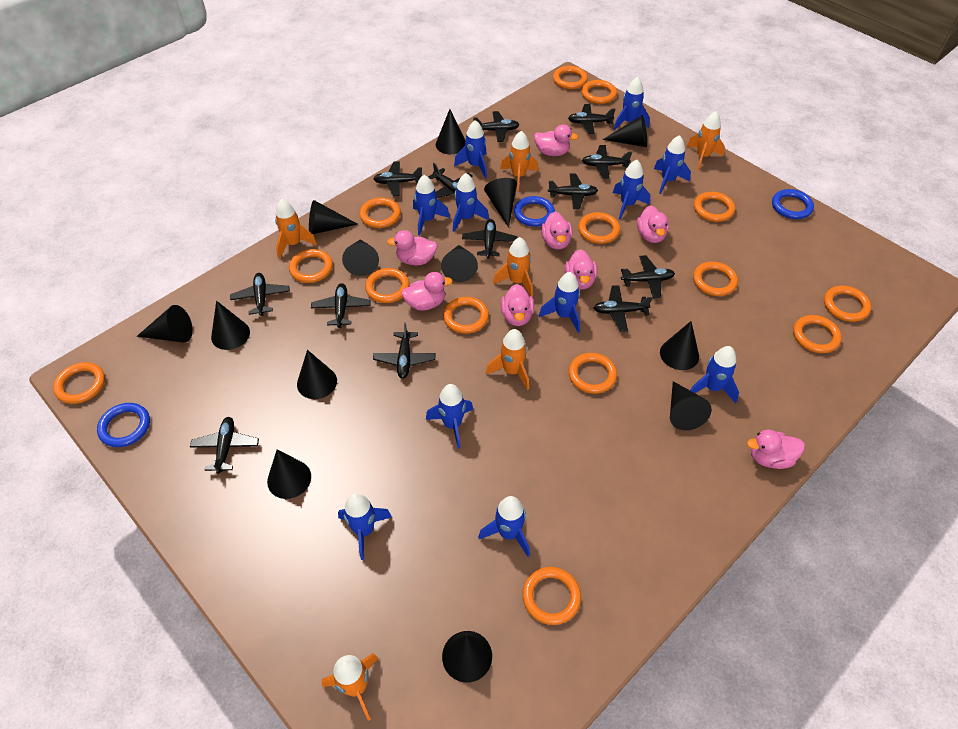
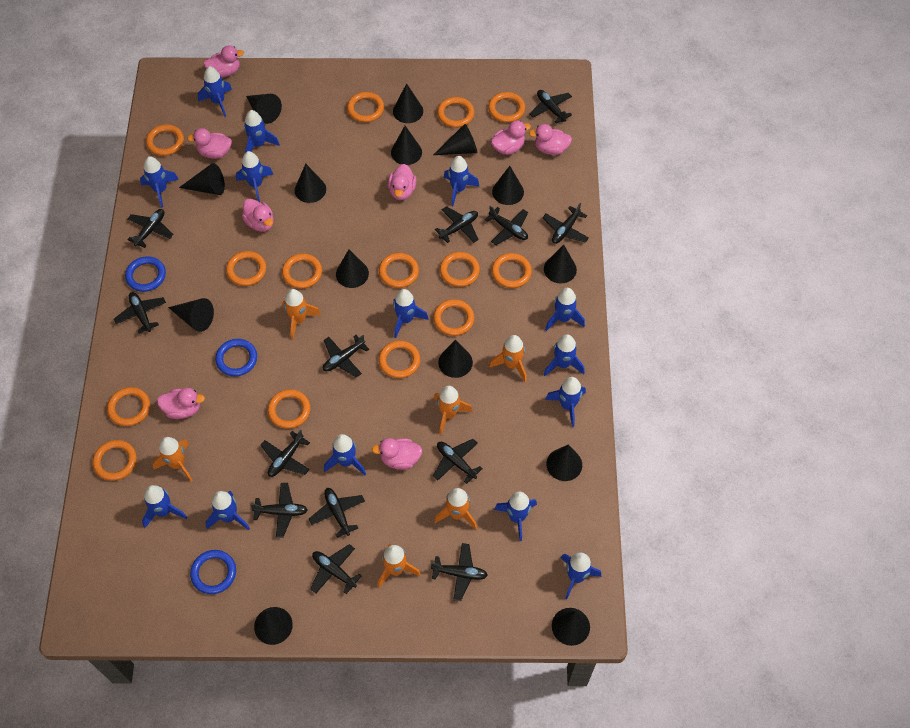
black cone: [137,305,193,343] [211,301,250,350] [267,450,311,499] [297,350,337,399] [309,200,357,234] [342,239,379,276] [436,109,466,154] [441,245,478,282] [442,631,492,683] [484,178,517,228] [603,115,647,147] [660,321,699,370] [670,381,711,430] = 13 -> [168,298,214,332] [179,163,225,195] [246,94,282,124] [254,607,293,645] [295,164,326,203] [336,250,369,288] [391,126,422,165] [393,83,423,123] [433,124,477,155] [438,340,473,378] [492,166,524,205] [544,245,577,283] [546,444,582,481] [552,608,590,646] = 14
blue rocket: [338,493,392,560] [413,175,450,235] [426,384,473,449] [453,173,489,232] [454,120,487,178] [478,496,530,557] [539,272,580,333] [613,160,650,219] [614,77,650,130] [654,135,691,194] [690,346,739,403] = 11 -> [140,156,179,208] [142,485,187,528] [198,66,232,117] [205,491,250,530] [236,151,273,202] [244,110,280,153] [324,434,366,475] [393,289,429,338] [444,156,480,206] [494,492,537,541] [544,334,585,376] [545,288,585,331] [545,377,586,427] [561,553,601,600] = 14

